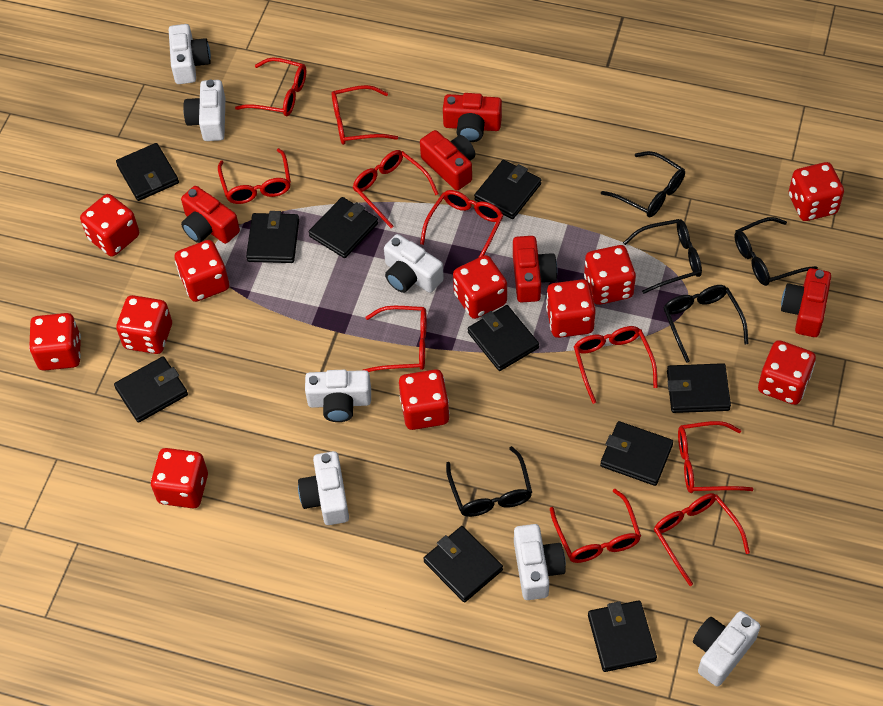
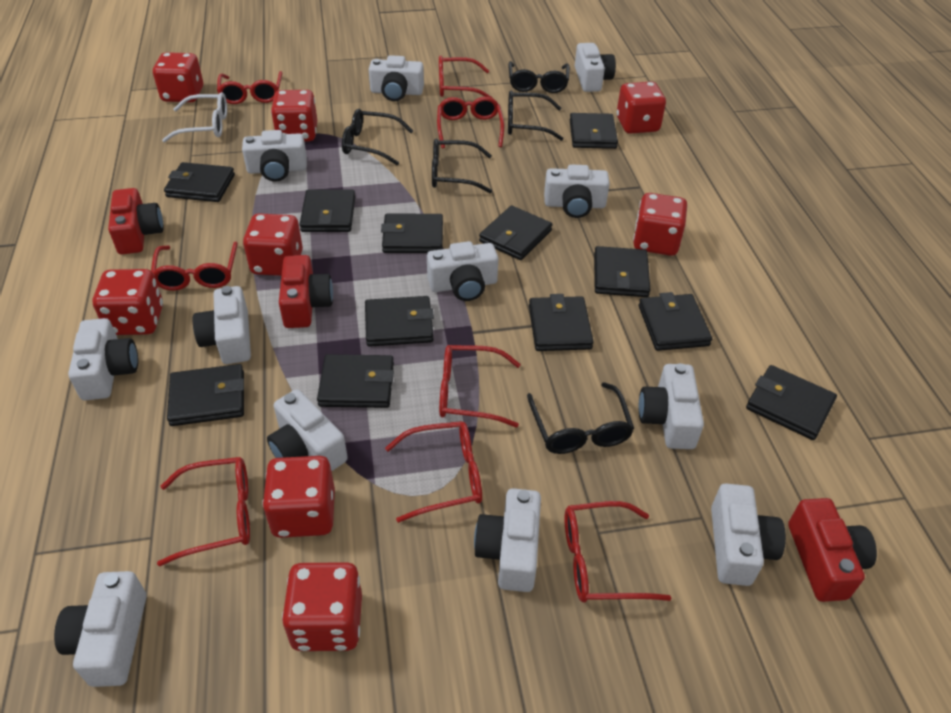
black wallet: [114,356,188,423] [116,143,179,201] [246,211,299,263] [309,197,378,258] [424,526,503,602] [468,305,539,371] [474,160,541,219] [588,600,657,672] [600,421,673,486] [667,363,731,413] = 10 -> [164,162,235,202] [167,364,244,426] [299,189,355,232] [317,354,394,408] [365,296,434,347] [381,214,443,253] [479,205,552,260] [529,294,594,351] [570,113,618,149] [594,246,650,297] [639,292,712,351] [746,365,837,440] = 12
red camera: [181,186,240,244] [420,130,475,190] [443,93,502,142] [513,236,557,302] [781,268,831,337] = 5 -> [108,188,164,254] [279,255,333,328] [788,498,877,602] = 3
red dice: [29,313,81,371] [80,194,139,257] [116,295,172,354] [151,448,208,508] [174,240,229,302] [399,369,450,430] [453,255,507,319] [546,279,596,338] [584,245,636,305] [758,340,816,405] [789,162,844,221] = 11 -> [93,269,163,335] [153,52,203,102] [243,213,303,276] [262,456,335,538] [271,90,317,141] [282,562,362,651] [617,81,666,134] [633,193,687,256] = 8
red glasses: [218,148,291,204] [235,57,306,116] [331,85,398,145] [353,150,439,228] [363,306,427,372] [420,190,504,258] [550,489,641,563] [574,326,658,404] [654,493,750,586] [678,421,754,493] = 10 -> [151,242,238,291] [157,457,250,566] [217,71,282,104] [385,421,482,523] [437,97,504,148] [439,56,493,98] [439,345,521,428] [565,501,671,603] = 8
white camera: [169,24,211,84] [183,80,225,141] [298,451,349,525] [305,370,371,422] [384,234,444,293] [514,524,566,600] [693,611,761,686] = 7 -> [54,571,146,687] [68,318,138,400] [193,286,251,364] [242,130,307,182] [267,389,348,471] [369,55,424,101] [427,241,498,301] [474,488,541,592] [544,164,610,218] [575,43,616,92] [639,363,704,449] [711,483,786,586] = 12
white glasses: none = 0 -> [162,92,227,142] = 1

